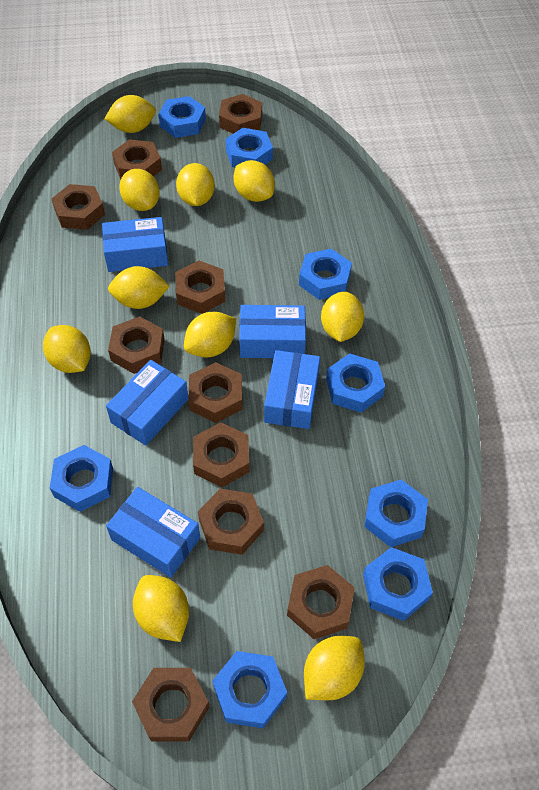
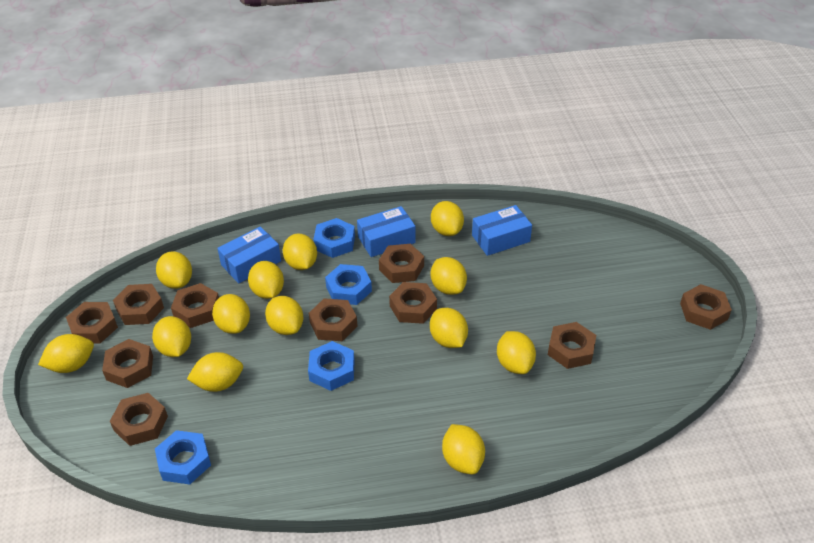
blue box: [102,217,168,272] [106,360,189,446] [106,487,200,578] [239,305,306,358] [264,350,320,429] = 5 -> [217,227,281,283] [357,206,416,257] [472,205,532,256] = 3
blue nut: [50,445,113,512] [158,96,206,138] [213,651,287,728] [225,128,273,167] [299,249,352,300] [326,353,385,413] [363,547,433,621] [364,480,428,547] = 8 -> [155,430,211,484] [308,341,355,391] [313,218,355,258] [325,264,372,305] = 4
yellow lemon: [43,325,91,373] [104,95,156,133] [108,266,170,309] [119,169,160,211] [133,575,189,642] [176,163,215,206] [184,312,236,358] [234,160,275,202] [304,636,365,700] [321,291,364,342] = 10 -> [38,334,94,373] [152,316,191,357] [156,251,192,289] [187,352,243,392] [212,294,250,334] [248,261,284,299] [265,296,303,335] [283,234,317,270] [430,308,468,348] [431,201,464,236] [431,257,467,295] [442,424,485,474] [497,331,536,374] = 13

